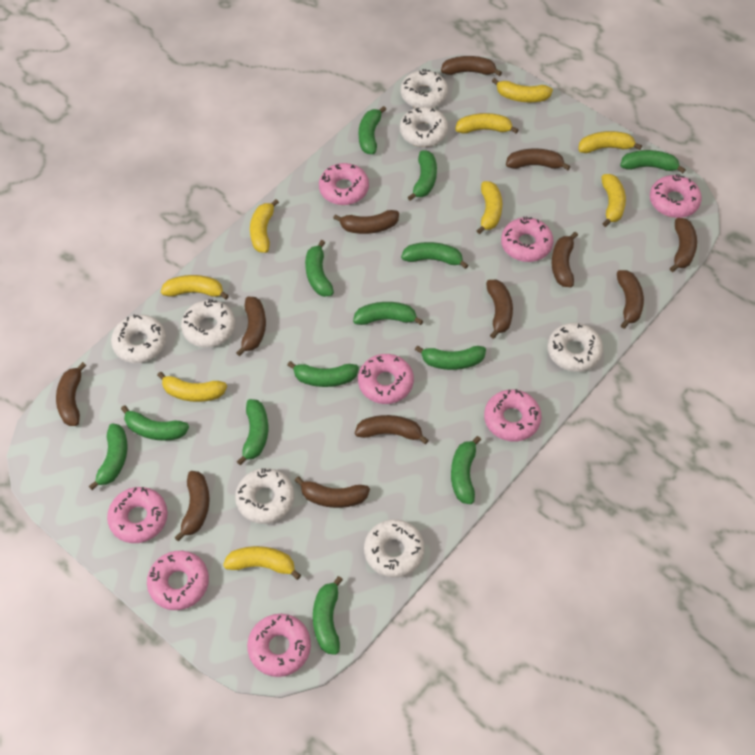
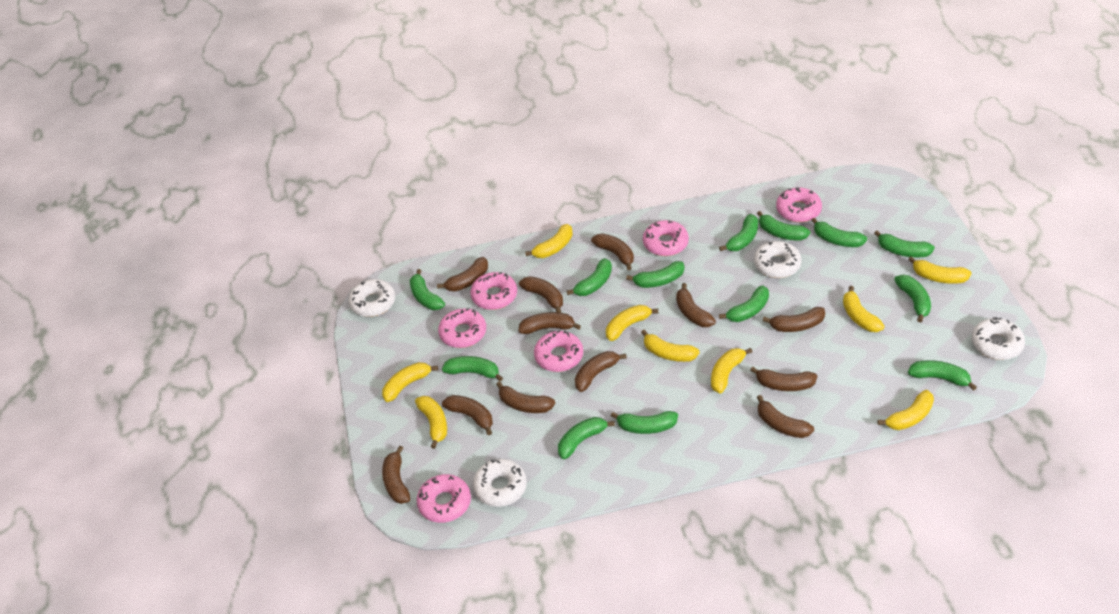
pink donut: [107,487,168,543] [147,551,209,610] [247,614,311,677] [319,163,369,205] [358,354,414,404] [484,389,542,442] [501,217,553,262] [650,174,702,218] = 8 -> [416,474,471,523] [438,308,486,348] [470,272,517,310] [534,330,583,372] [643,220,689,256] [776,188,822,222] = 6
white donut: [111,314,166,363] [181,299,236,348] [235,468,295,524] [364,519,425,578] [400,69,448,108] [400,107,448,147] [548,323,603,372] = 7 -> [348,279,395,317] [473,459,527,507] [754,241,802,278] [971,317,1025,360] = 4

